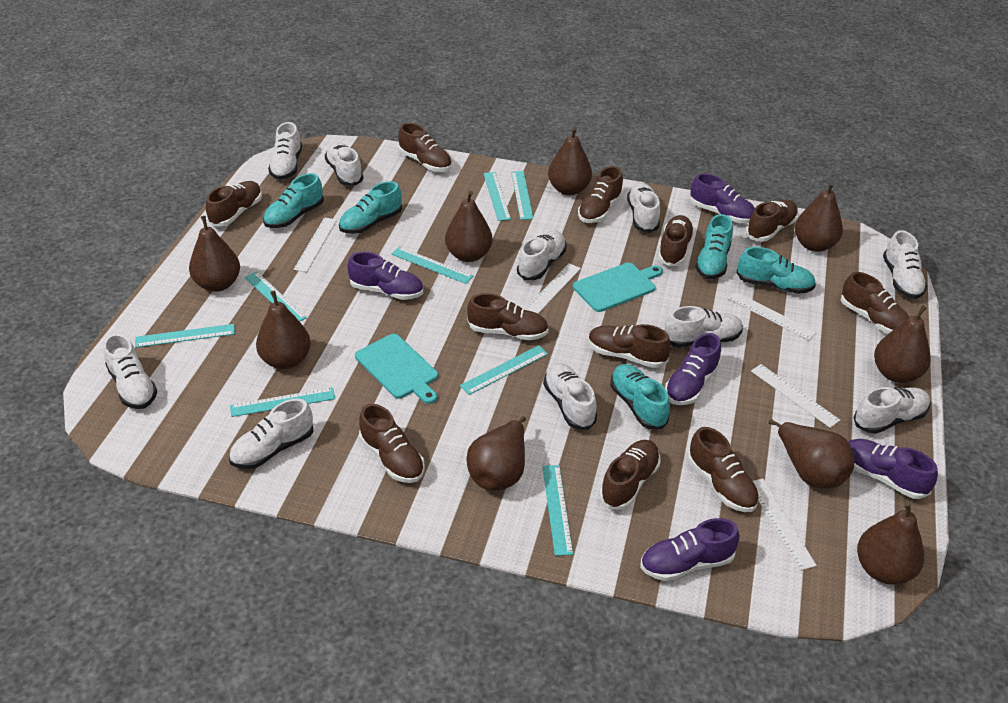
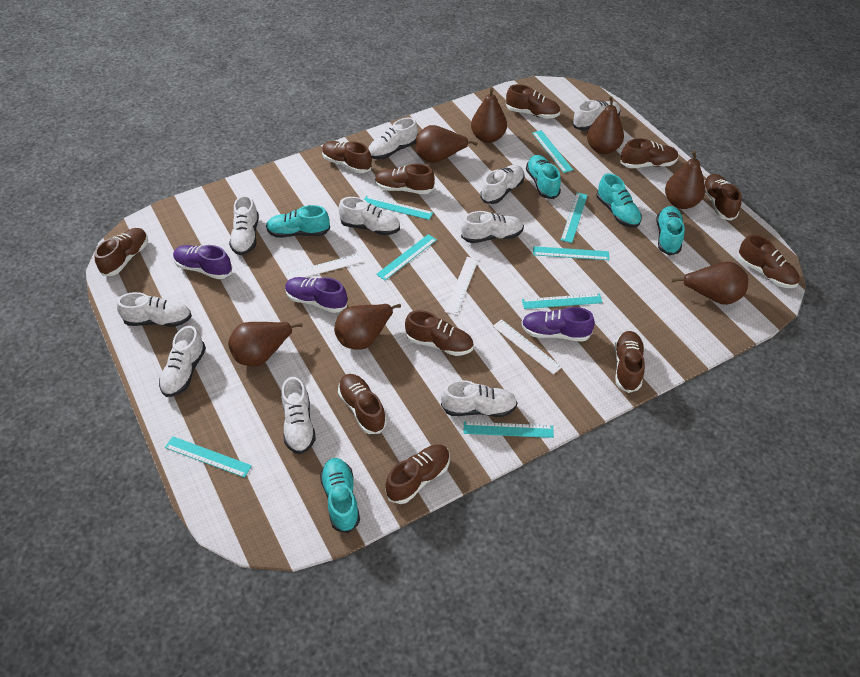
brown pear: [189,216,240,292] [256,290,311,369] [445,191,492,262] [466,416,526,491] [548,127,592,195] [769,419,854,488] [795,182,843,252] [857,501,924,585] [874,305,931,383] = 9 -> [228,322,303,367] [334,304,401,350] [416,125,478,163] [471,88,507,143] [587,96,624,154] [665,151,705,209] [672,262,748,305] = 7
purple shoe: [347,252,423,300] [640,518,740,581] [665,333,721,405] [690,173,755,223] [848,439,938,499] = 5 -> [173,245,232,279] [285,277,347,313] [521,307,595,342] = 3
turquoise cutting board: [355,334,438,404] [573,263,663,312] = 2 -> none = 0
white ruler: [293,218,337,272] [524,263,581,314] [728,291,817,340] [751,364,840,428] [753,479,817,571] = 5 -> [286,254,363,280] [445,257,479,315] [493,319,562,375] = 3

